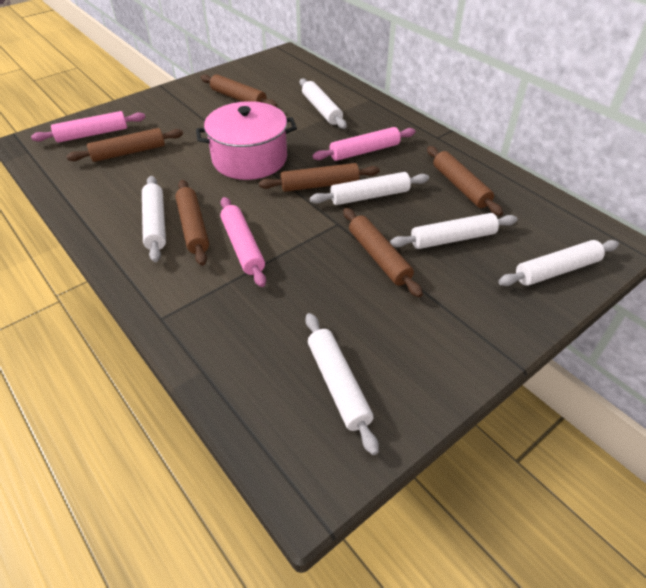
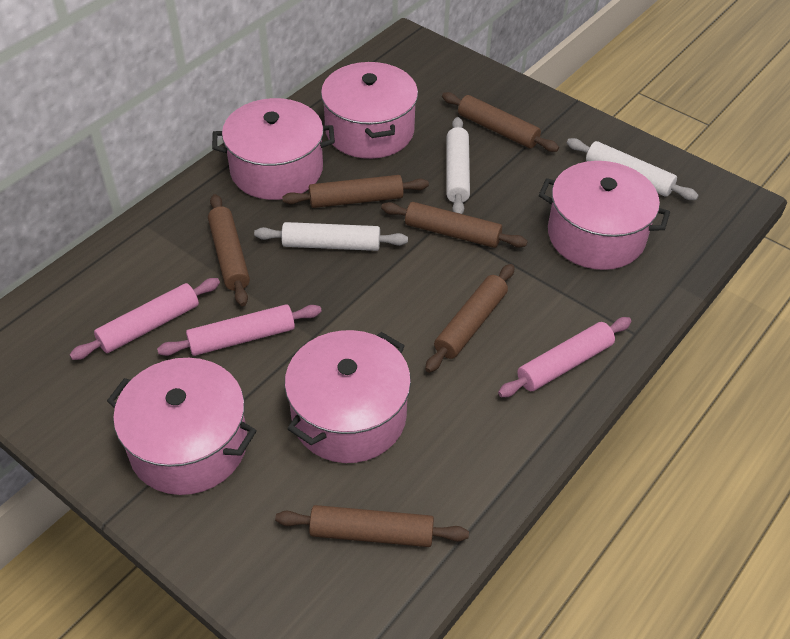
pink pot: [196,101,297,180] = 1 -> [107,358,257,495] [212,98,335,200] [285,330,411,463] [321,62,418,159] [539,161,670,270] = 5
white rolling pin: [142,176,166,262] [300,78,347,129] [305,313,379,455] [310,172,429,205] [390,213,517,249] [498,240,619,286] = 6 -> [254,222,408,251] [446,117,470,214] [567,138,699,200] = 3

